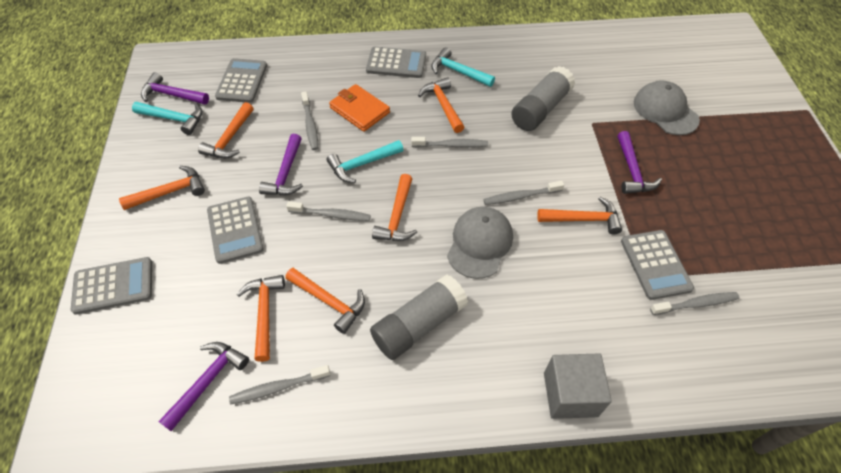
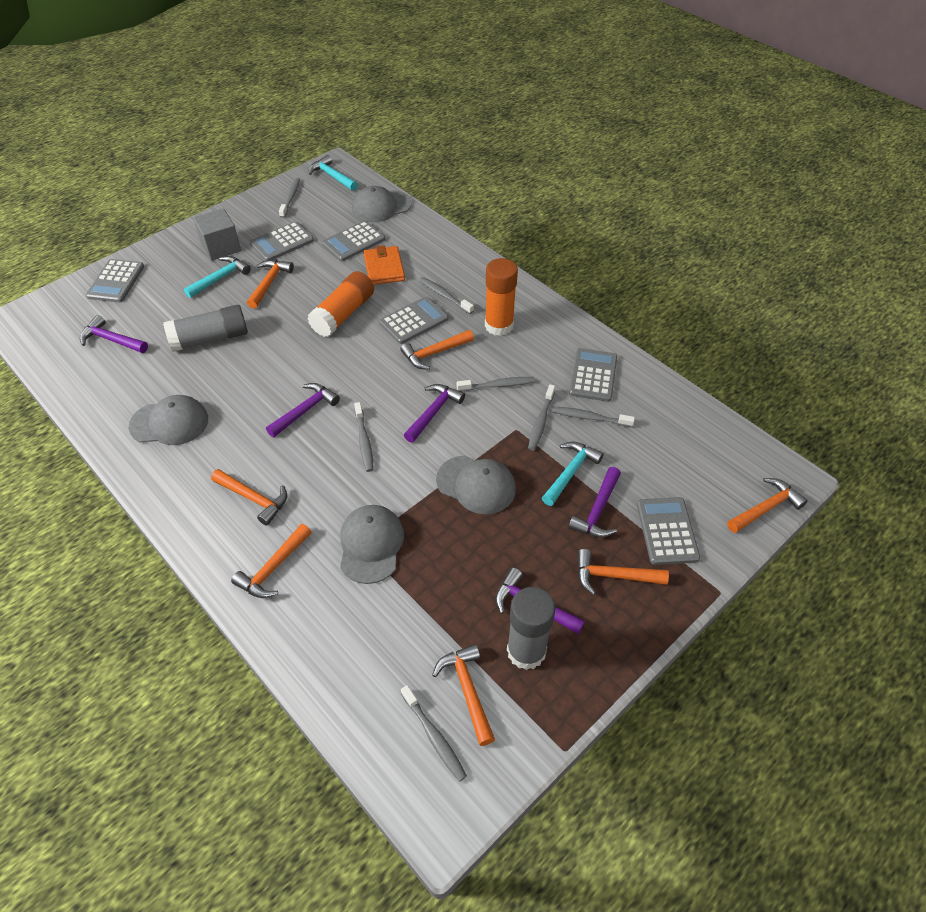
grey calculator: [70,257,152,315] [207,197,264,264] [215,58,267,103] [366,46,426,78] [621,230,694,300] = 5 -> [86,259,144,303] [250,221,314,261] [322,221,385,261] [379,297,449,344] [569,348,617,402] [637,497,700,565] = 6
grey cap: [447,207,513,279] [634,80,700,135] = 2 -> [129,395,208,445] [340,505,404,584] [352,186,412,222] [436,456,516,514] = 4
grey toothbrush: [229,365,330,405] [286,201,371,221] [301,91,318,150] [411,137,488,148] [483,181,564,205] [650,292,739,315] = 6 -> [279,178,300,218] [354,402,374,472] [401,685,467,782] [419,277,474,314] [457,377,535,392] [528,384,555,450] [552,406,635,427] = 7
orange glue stick: none = 0 -> [307,271,374,337] [485,258,518,336] = 2
purple hammer: [141,72,209,104] [158,342,249,431] [259,134,303,195] [617,131,662,194] = 4 -> [80,315,148,353] [266,383,340,437] [404,384,465,443] [495,568,585,634] [568,467,621,537] = 5

